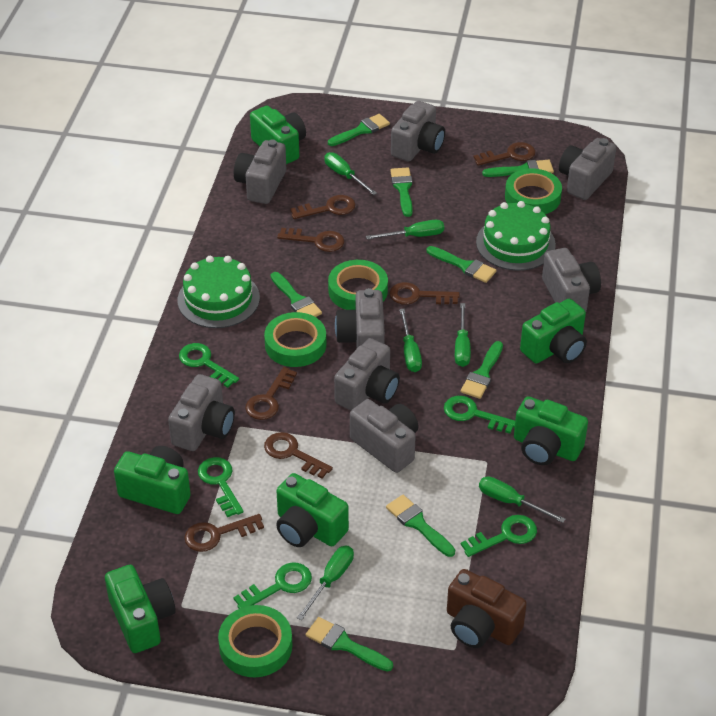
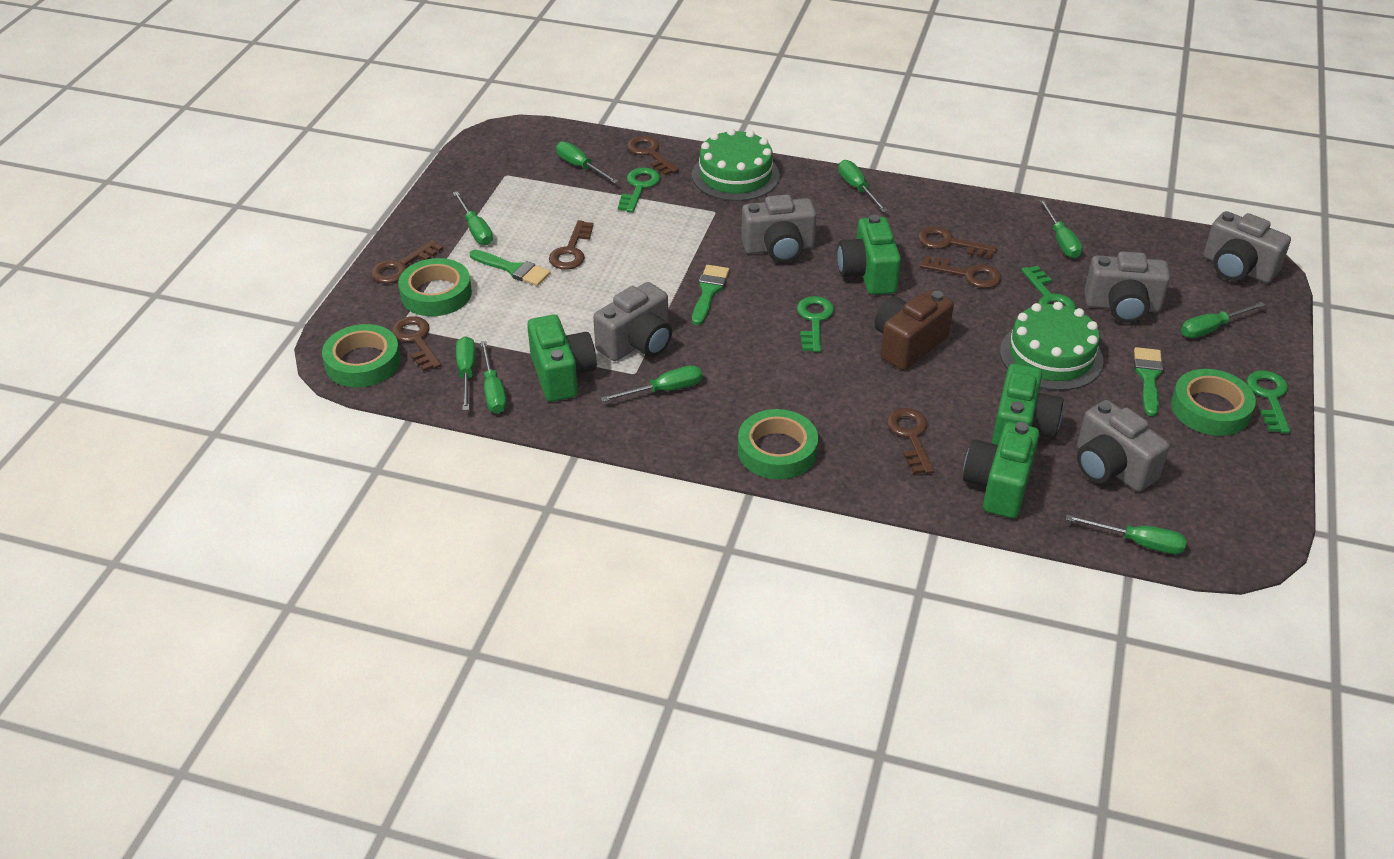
green brush: [271,272,322,317] [306,617,393,672] [328,114,390,146] [386,495,455,557] [390,168,413,217] [427,246,496,283] [460,341,503,399] [482,160,554,177] = 8 -> [470,250,551,286] [692,265,729,325] [1134,347,1163,416] = 3
green camera: [105,565,176,653] [114,446,191,514] [250,106,306,164] [276,473,349,547] [514,396,588,465] [520,299,587,363] = 6 -> [527,315,597,402] [837,215,901,295] [963,422,1039,518] [992,363,1064,445] = 4
green key: [179,343,239,388] [198,457,244,517] [233,562,312,609] [444,396,515,434] [461,515,537,557] = 5 -> [618,168,660,212] [797,296,834,352] [1021,266,1076,309] [1247,370,1290,433] = 4
green screwdriver: [297,546,354,620] [324,152,377,195] [366,220,444,239] [399,309,422,372] [455,303,471,367] [479,476,565,523] = 6 -> [453,191,493,245] [456,336,476,411] [480,341,507,414] [556,141,619,184] [601,365,702,402] [838,160,888,212] [1039,199,1082,258] [1066,515,1187,554] [1181,302,1265,338] = 9
grey camera: [168,374,235,451] [234,139,286,204] [334,338,400,410] [335,288,385,348] [350,399,419,473] [391,101,445,161] [542,248,601,312] [559,138,616,200] = 8 -> [593,282,672,361] [741,194,817,263] [1077,400,1170,492] [1085,251,1170,323] [1204,211,1291,283] = 5

